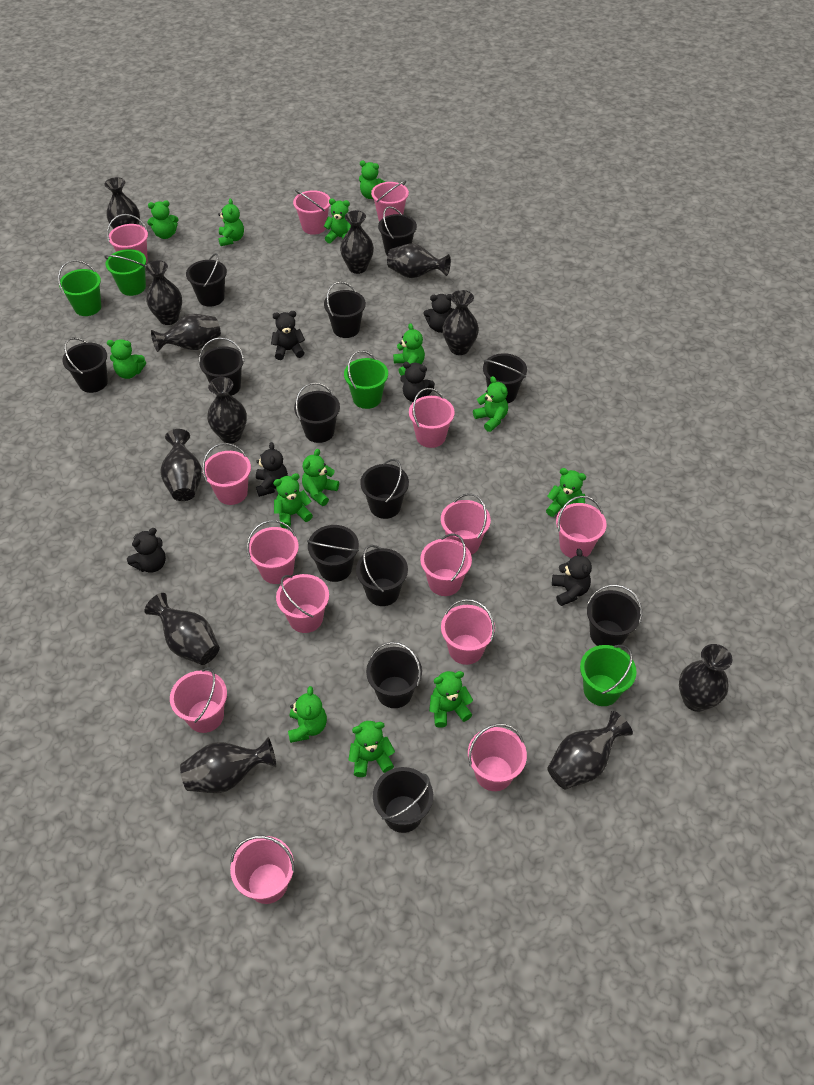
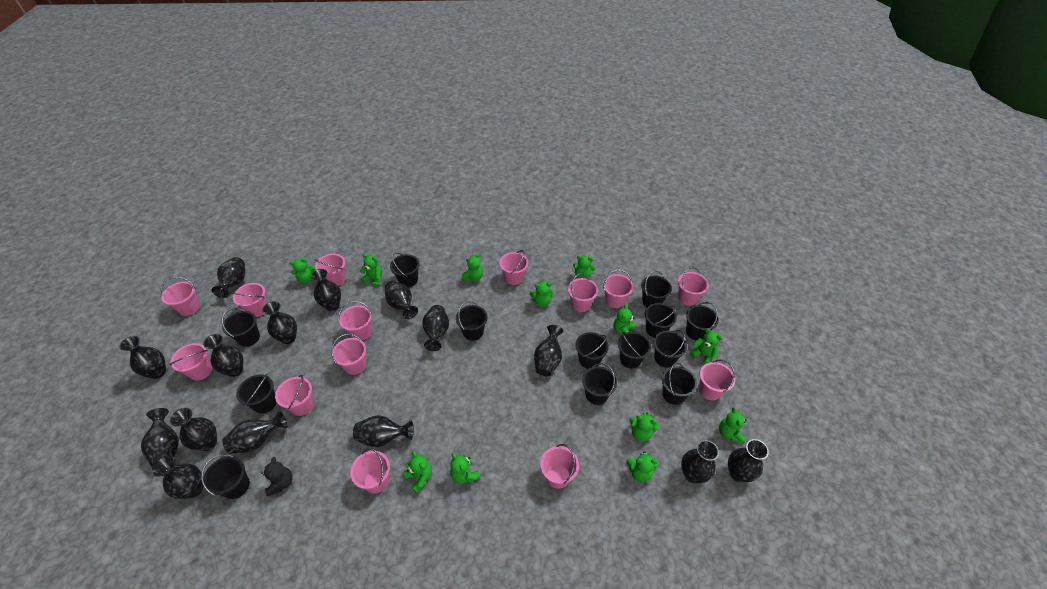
black teddy bear: [127,528,166,573] [256,442,288,497] [271,311,305,360] [400,362,435,402] [424,294,454,333] [552,548,592,606] = 6 -> [261,457,293,496] = 1
black vase: [104,177,140,229] [144,593,220,665] [145,260,182,325] [151,314,221,352] [160,429,202,501] [180,737,276,793] [207,377,247,443] [340,210,374,274] [387,244,451,278] [443,290,479,355] [547,711,633,790] [679,644,732,712] = 12 -> [119,336,166,379] [141,408,179,467] [152,455,203,499] [170,408,217,451] [203,334,243,377] [212,257,245,298] [222,411,287,454] [262,301,297,344] [311,269,341,311] [353,415,414,447] [385,280,418,319] [422,305,449,351] [534,325,563,376] [681,440,719,483] [728,439,769,482] = 15
green bucket: [58,260,101,316] [104,249,146,296] [344,350,388,409] [580,645,637,706] = 4 -> none = 0
green teddy bear: [107,339,146,379] [147,200,178,239] [218,199,244,246] [273,473,313,529] [288,686,327,743] [302,449,339,506] [324,199,351,244] [348,721,395,777] [359,161,386,199] [393,323,425,376] [429,671,473,728] [473,376,508,432] [546,468,586,517] = 13 -> [289,258,316,284] [360,254,382,287] [404,451,432,493] [450,453,480,484] [461,253,483,282] [530,281,554,307] [573,255,596,279] [614,304,635,336] [627,452,658,482] [629,413,659,442] [690,328,722,365] [719,407,747,443] = 12

